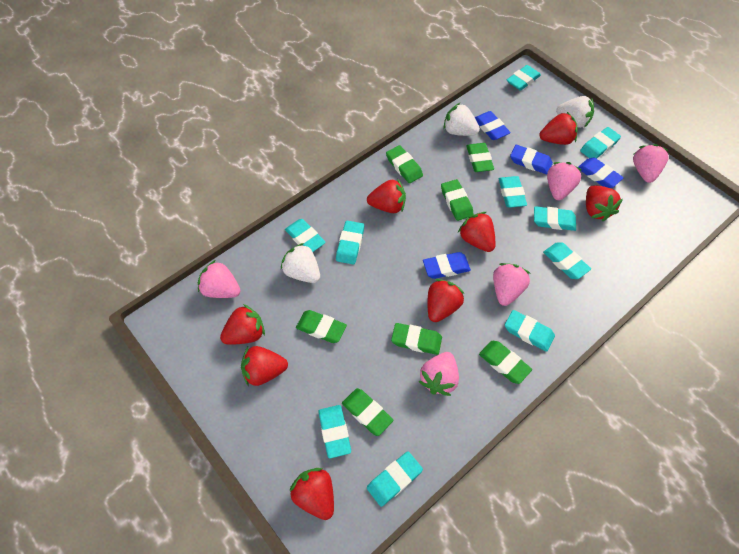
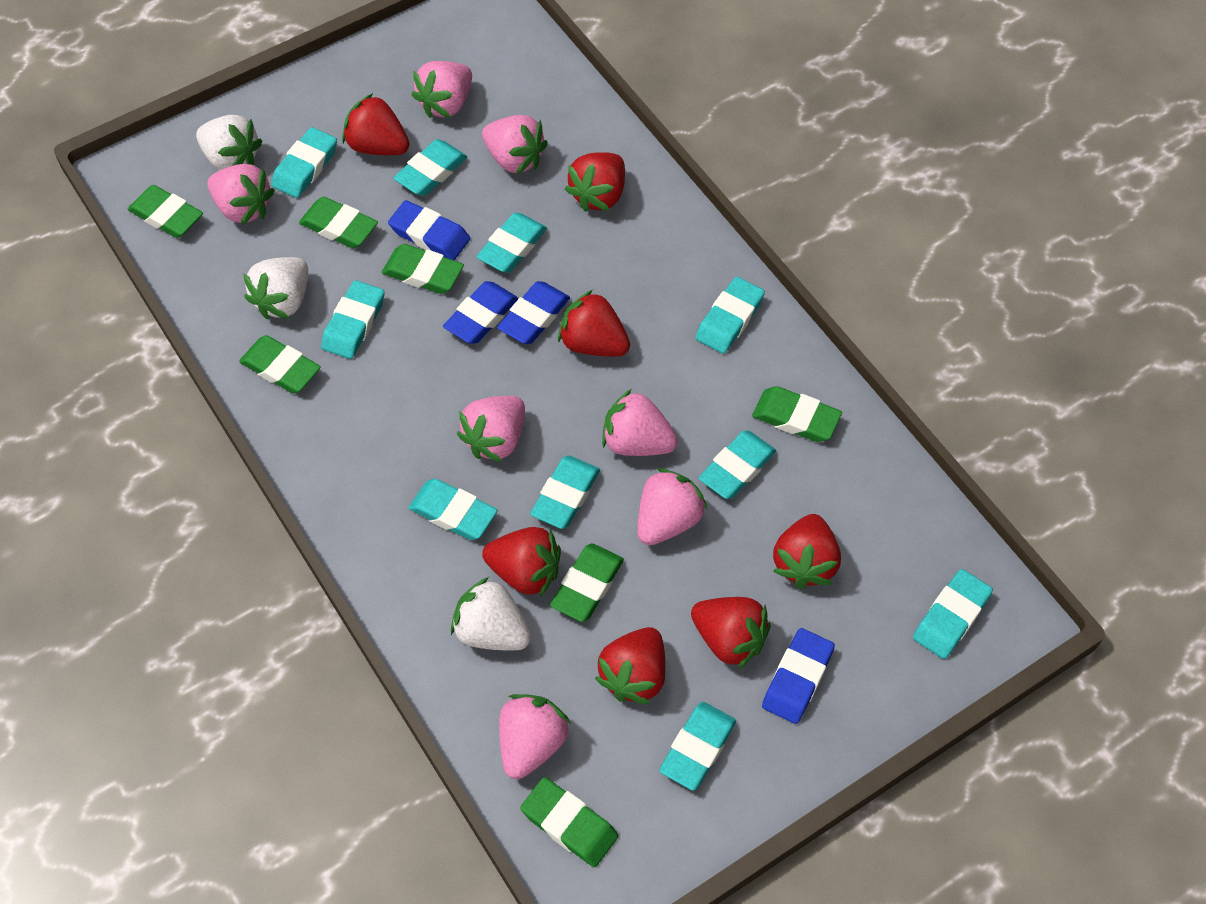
pink strawberry: [198,260,241,298] [418,352,459,396] [493,263,531,306] [547,162,582,200] [633,144,669,183] = 5 -> [207,164,275,225] [412,61,472,118] [457,396,525,462] [482,115,548,175] [499,694,571,779] [602,389,678,456] [637,468,707,545] = 7
red strawberry: [220,304,265,344] [241,346,288,386] [289,468,334,520] [367,178,406,213] [427,279,464,322] [458,212,495,252] [540,112,578,145] [586,185,623,221] = 8 -> [342,93,409,155] [482,527,561,597] [558,290,630,357] [565,152,625,212] [595,627,665,705] [691,597,771,669] [773,514,841,589] = 7

